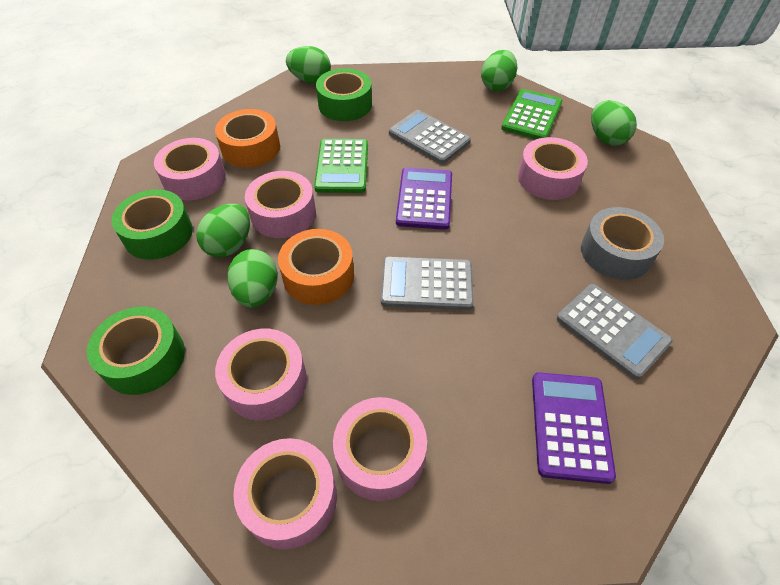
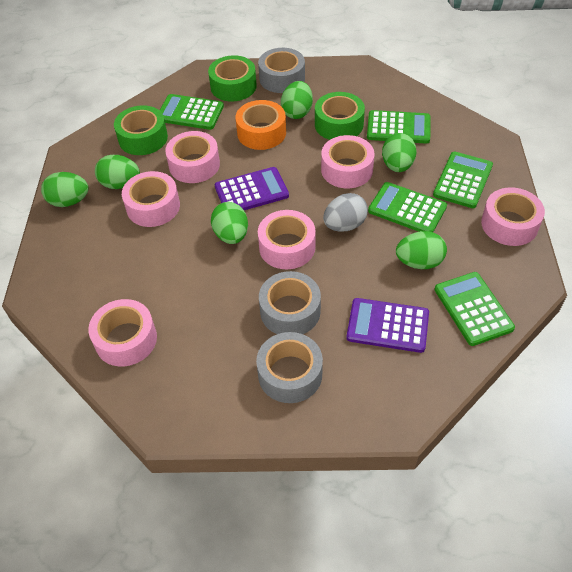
green calculator: [314,139,368,193] [501,89,563,139] = 2 -> [159,94,224,130] [367,110,431,144] [368,182,447,232] [433,152,493,208] [435,272,515,346] = 5
green egg: [196,204,250,257] [227,249,278,307] [286,46,331,83] [481,50,517,91] [591,100,637,146] = 5 -> [41,172,89,207] [95,155,140,189] [211,202,248,244] [281,81,313,119] [382,133,416,172] [396,231,447,269] = 6
grey calculator: [381,257,474,310] [389,110,471,164] [557,284,673,380] = 3 -> none = 0
grey egg: none = 0 -> [323,193,368,232] = 1
grey tape: [581,207,664,280] = 1 -> [256,332,323,403] [258,48,305,93] [259,271,321,334] = 3
orange tape: [215,109,280,167] [278,229,354,305] = 2 -> [235,100,286,150] = 1

